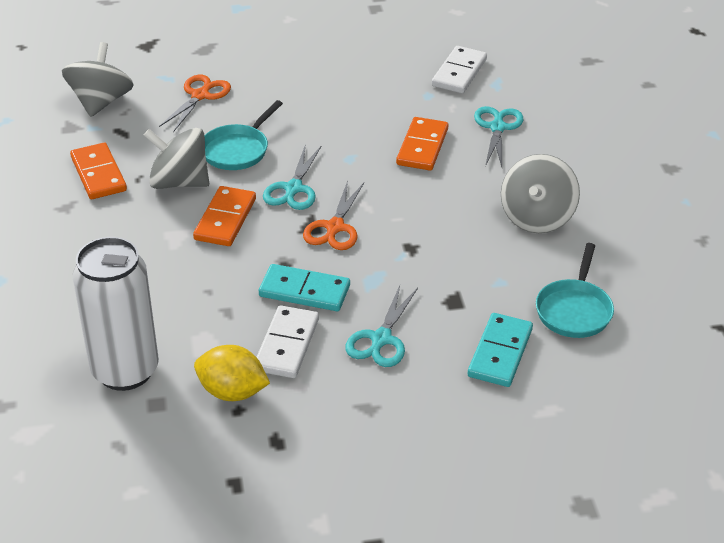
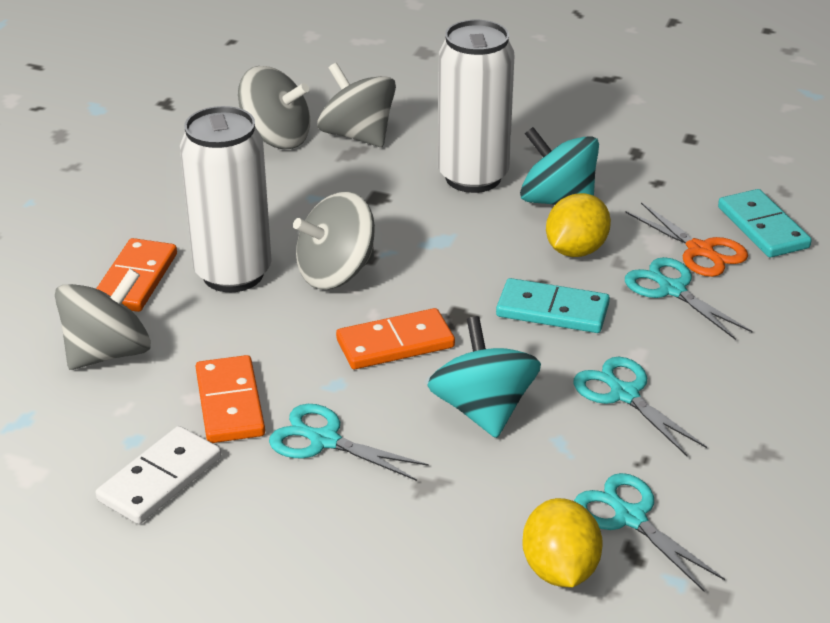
grey spinning top: [62,42,134,117] [144,128,209,189] [501,154,580,233] = 3 -> [55,269,151,370] [238,66,310,149] [293,192,375,289] [317,63,396,147] = 4
orange scissors: [159,75,231,132] [303,181,364,250] = 2 -> [626,202,748,277] = 1
turquoise pan: [204,100,283,170] [536,243,614,338] = 2 -> none = 0
turquoise scissors: [263,146,321,210] [345,285,418,367] [474,106,523,167] = 3 -> [269,404,429,481] [573,357,707,456] [574,473,725,591] [625,257,753,340] = 4
turquoise spinning top: none = 0 -> [427,316,541,438] [520,127,599,205] = 2
white can: [73,237,159,391] = 1 -> [180,106,272,292] [438,20,515,193] = 2
white domino: [257,305,319,378] [432,46,487,93] = 2 -> [95,426,221,524] = 1
yellow lemon: [194,345,270,401] = 1 -> [522,498,603,588] [546,193,611,257] = 2

